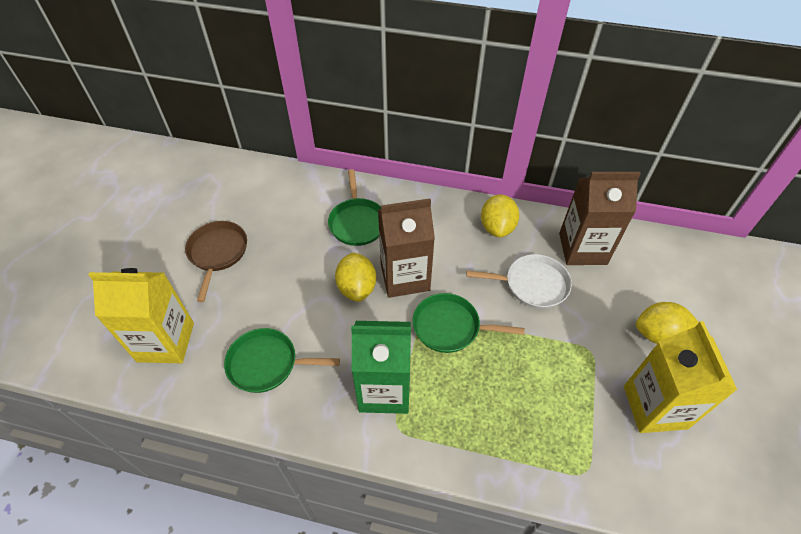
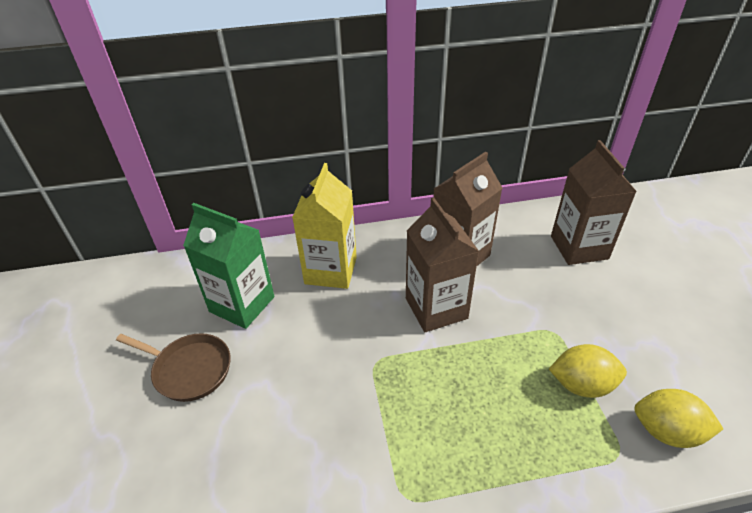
brown carton: [378,198,435,298] [559,172,641,265] = 2 -> [406,198,479,332] [433,152,502,267] [551,140,637,265] = 3
green pan: [224,328,340,393] [328,169,381,246] [412,293,524,353] = 3 -> none = 0
white pan: [466,254,572,309] = 1 -> none = 0
yellow carton: [89,268,194,363] [624,321,737,433] = 2 -> [292,163,357,289] = 1
yellow lemon: [335,252,376,302] [481,194,519,238] [636,302,699,344] = 3 -> [549,344,627,398] [634,389,723,448] = 2

